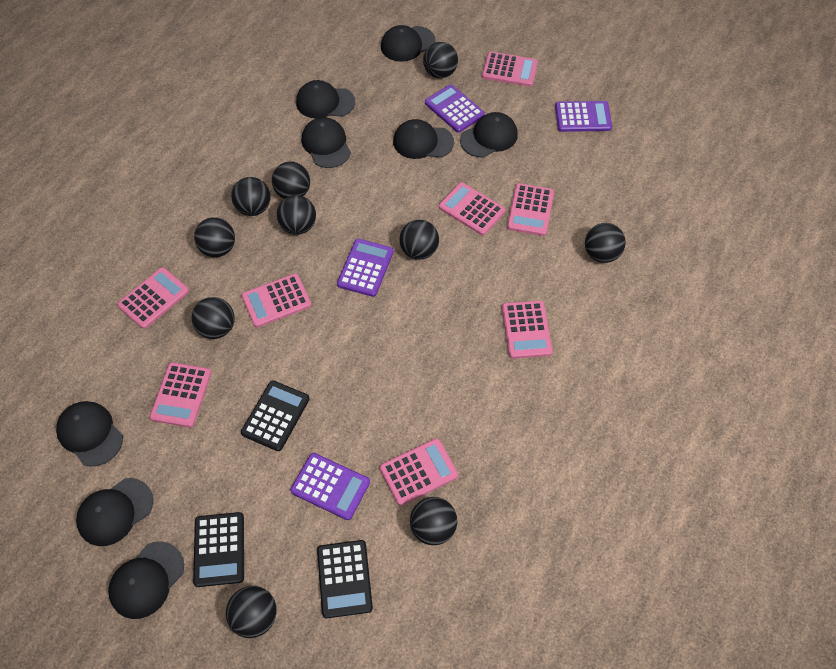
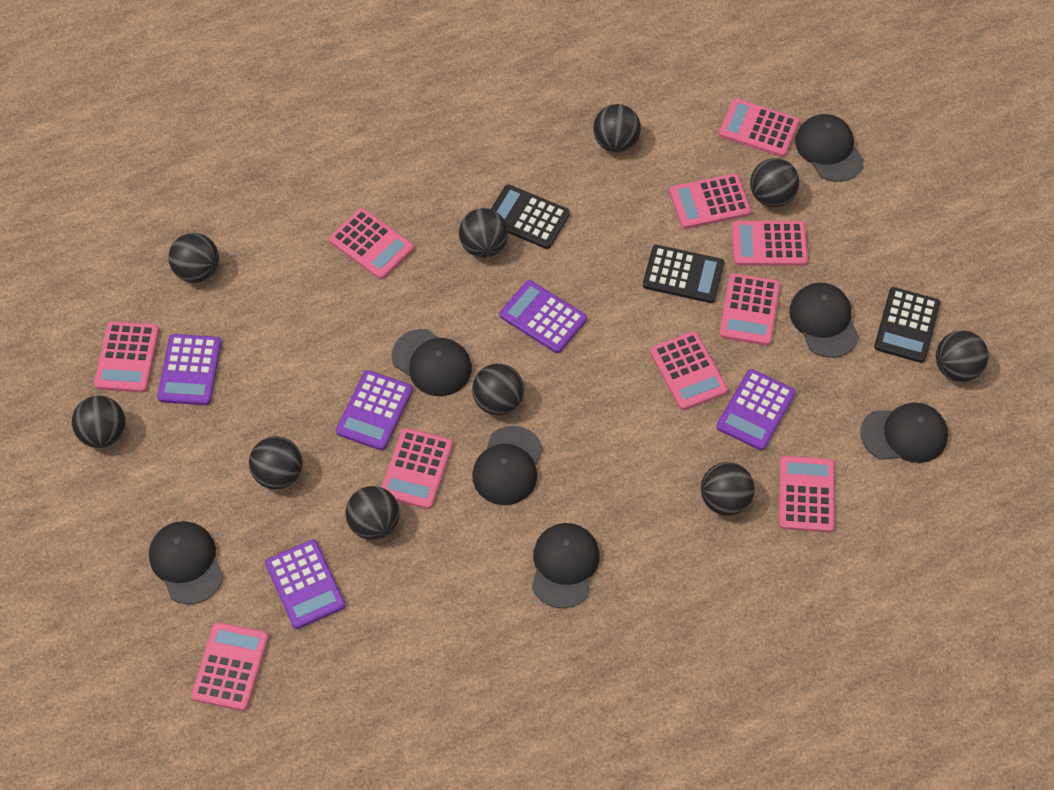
black cap: [56,401,123,467] [76,478,153,546] [108,541,184,619] [296,80,355,118] [302,117,351,168] [381,25,436,62] [393,119,454,159] [460,112,518,158] = 8 -> [149,521,224,604] [392,329,472,396] [472,426,543,505] [532,523,600,608] [789,283,859,358] [795,114,864,182] [860,403,948,463] = 7
pink calculator: [117,267,189,329] [150,362,211,428] [241,273,311,328] [380,438,458,506] [439,182,505,235] [482,52,538,87] [502,301,553,359] [507,183,554,236] = 8 -> [94,321,159,392] [191,622,269,711] [329,208,414,279] [381,428,453,509] [650,331,728,410] [669,173,751,229] [719,98,799,157] [719,273,780,346] [732,221,808,266] [779,456,835,533] = 10
purple calculator: [290,453,370,520] [337,239,394,297] [425,84,485,133] [555,101,612,132] = 4 -> [157,334,222,405] [265,539,346,629] [336,370,413,451] [500,280,587,353] [716,369,796,451] = 5

